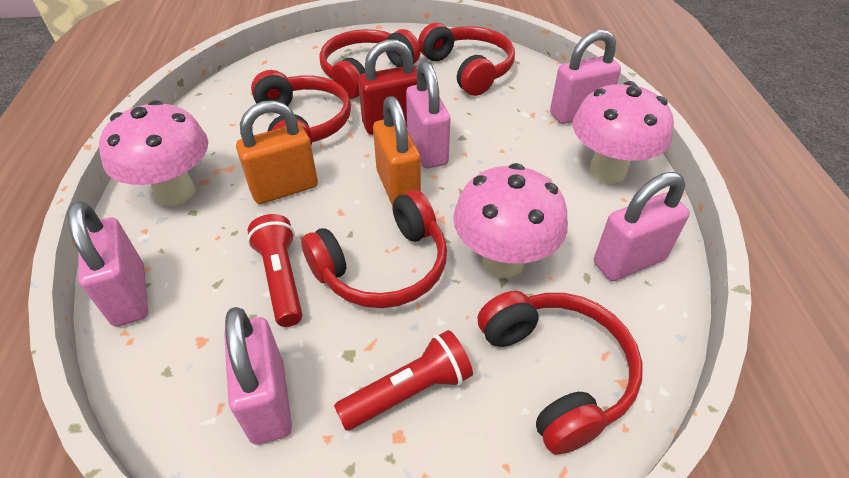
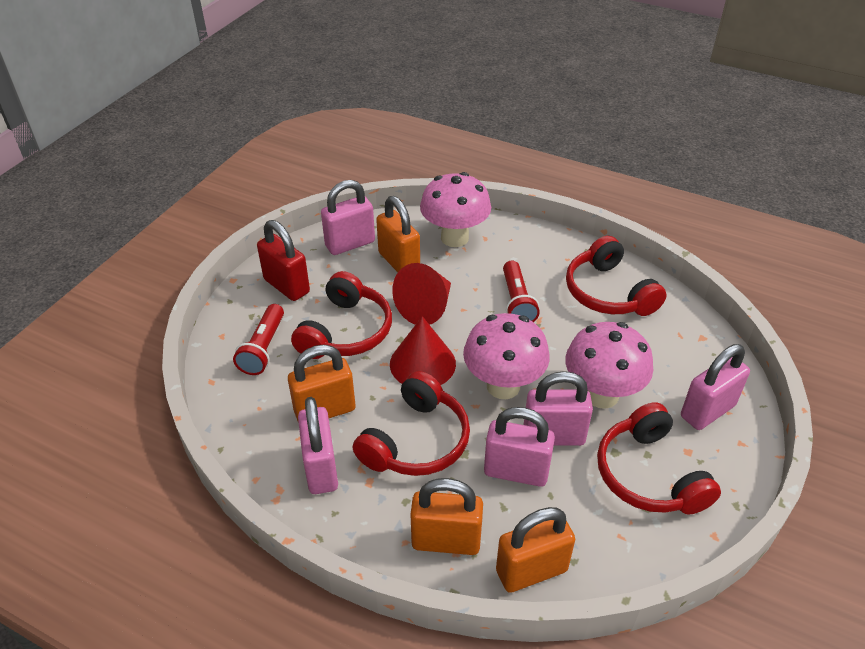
orange padlock: [236,100,318,204] [373,96,421,206] = 2 -> [288,345,356,421] [376,196,420,272] [410,478,483,555] [496,507,575,593] = 4
red cone: none = 0 -> [390,316,456,385] [392,263,451,325] = 2
red headphones: [251,70,351,145] [301,190,447,308] [319,29,421,99] [418,23,515,96] [477,291,643,455] = 5 -> [291,271,392,359] [353,371,470,476] [566,236,667,316] [597,402,721,515] = 4

